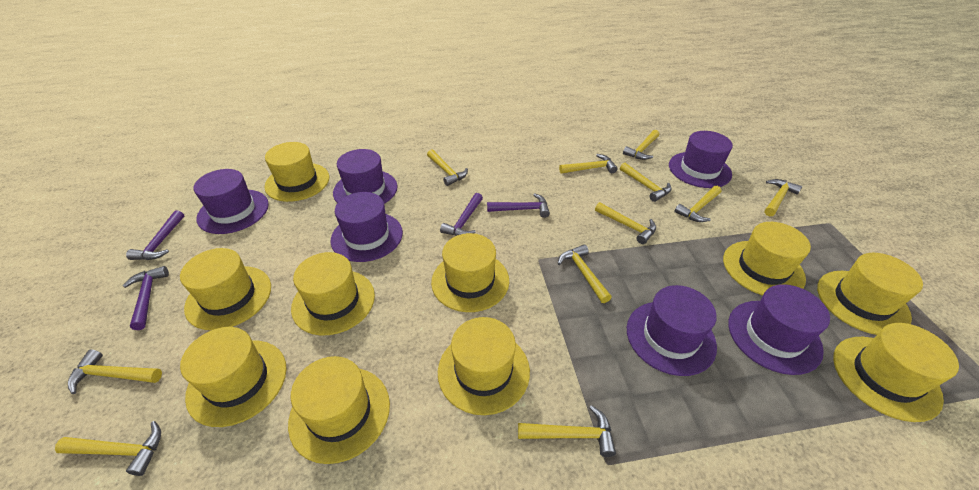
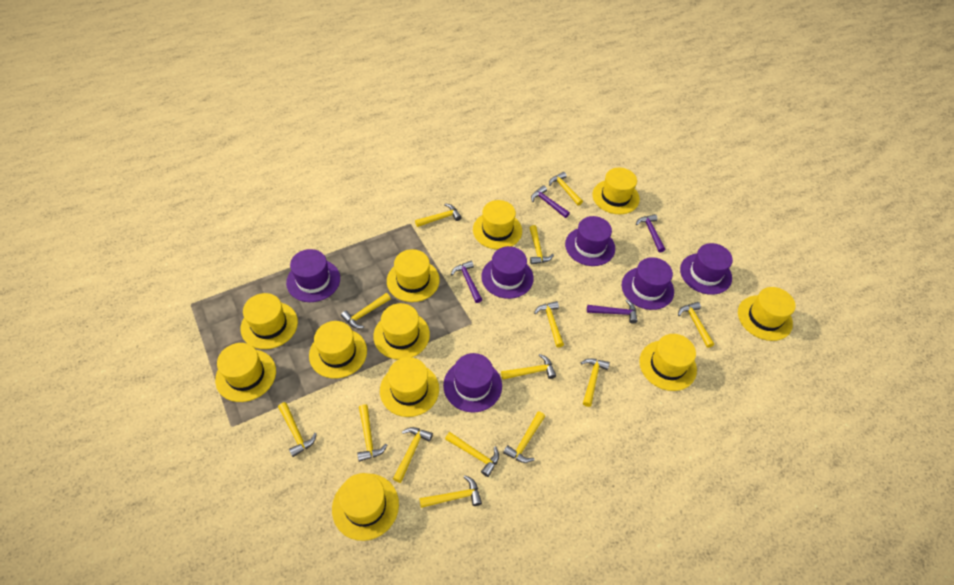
yellow hammer: [55,421,161,476] [68,350,162,394] [427,149,468,186] [518,405,616,457] [558,244,612,303] [559,154,618,174] [595,202,656,244] [620,163,672,202] [623,130,659,160] [675,186,721,222] [764,179,802,216] = 11 -> [278,402,317,457] [341,293,391,328] [357,404,387,462] [393,427,433,483] [415,204,462,227] [419,475,482,508] [445,432,499,477] [501,354,556,380] [503,411,545,463] [530,225,554,265] [534,301,564,347] [549,172,583,206] [581,358,610,407] [678,302,714,348] = 14
yellow hat: [180,248,271,330] [180,327,287,427] [264,142,329,202] [288,356,390,464] [291,252,375,336] [431,233,509,312] [438,317,530,415] [723,222,811,295] [817,253,923,335] [833,323,959,422] = 10 -> [215,343,276,402] [240,293,298,349] [309,321,367,379] [332,473,399,541] [373,303,430,360] [380,357,439,417] [387,249,440,302] [473,200,522,249] [592,168,640,214] [639,334,697,391] [738,287,795,341] = 11

